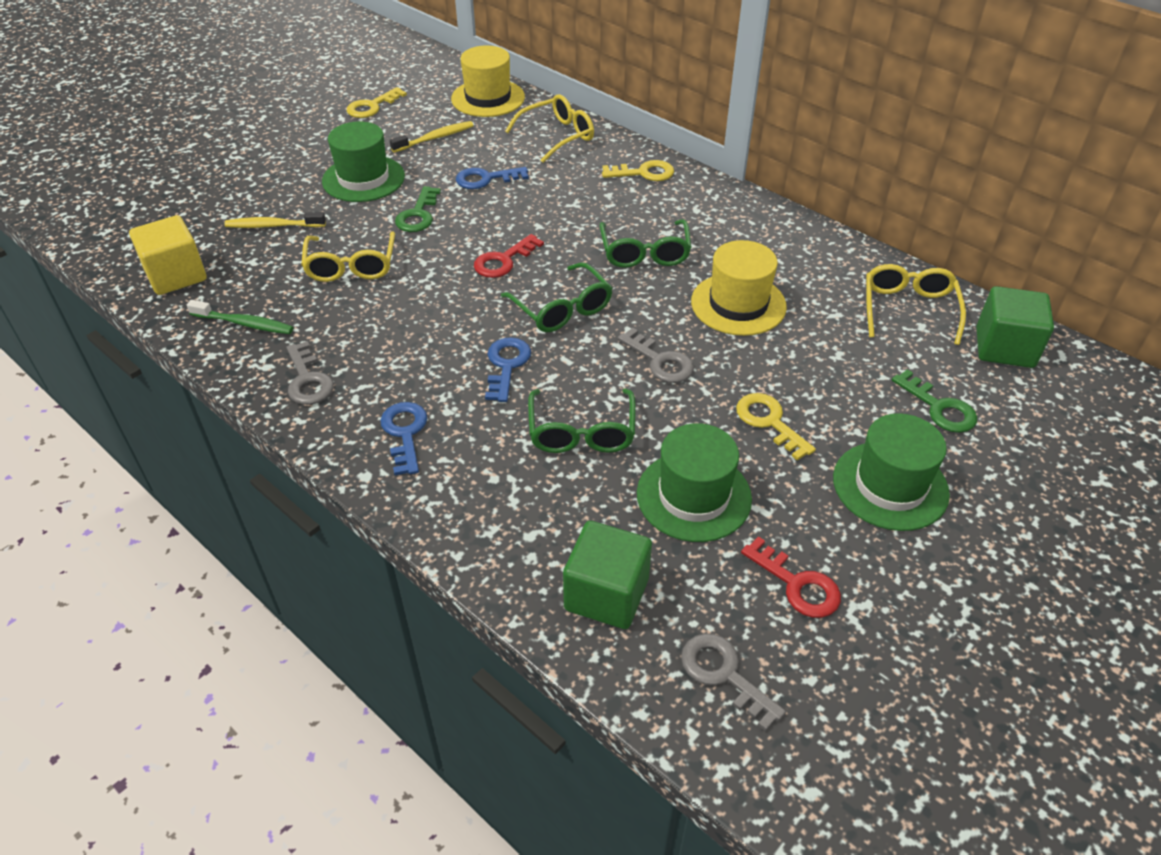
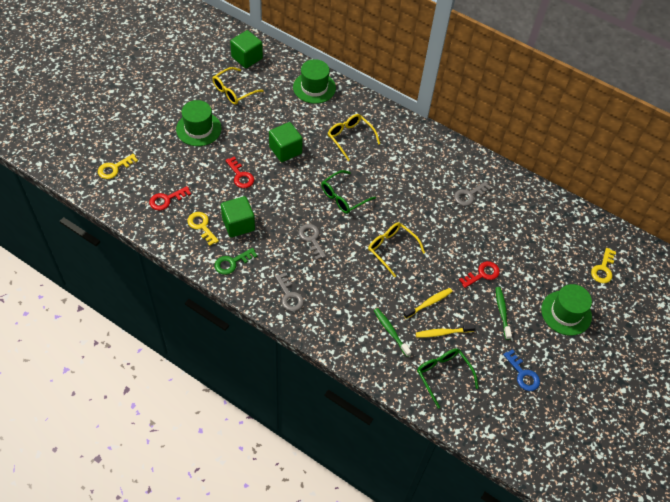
blue key: [380,402,427,475] [456,167,529,189] [485,337,531,402] = 3 -> [503,349,540,391] = 1
green cube: [563,521,652,629] [976,286,1054,368] = 2 -> [221,196,255,237] [230,30,263,68] [269,122,303,162] = 3
green glasses: [501,262,613,332] [528,389,636,453] [600,219,692,268] = 3 -> [321,170,376,214] [417,348,479,409] = 2
green key: [395,186,441,232] [892,369,977,433] = 2 -> [215,248,257,275] = 1
green toothbrush: [187,300,293,334] = 1 -> [374,308,411,357] [496,287,512,340] = 2
red key: [474,234,544,278] [741,536,841,618] = 2 -> [149,186,191,210] [225,157,254,188] [459,261,500,288] = 3
yellow cube: [129,215,206,295] = 1 -> none = 0
yellow hat: [451,45,525,117] [691,240,787,336] = 2 -> none = 0

